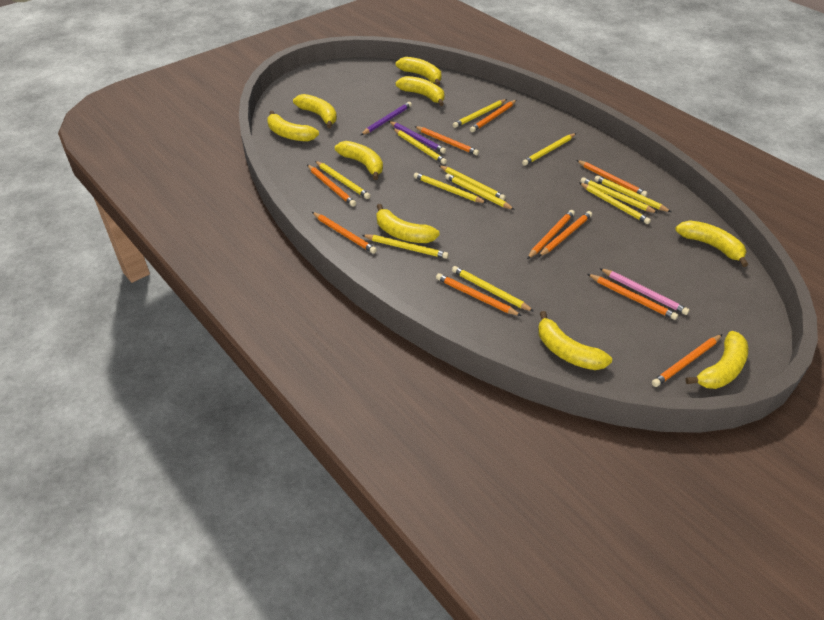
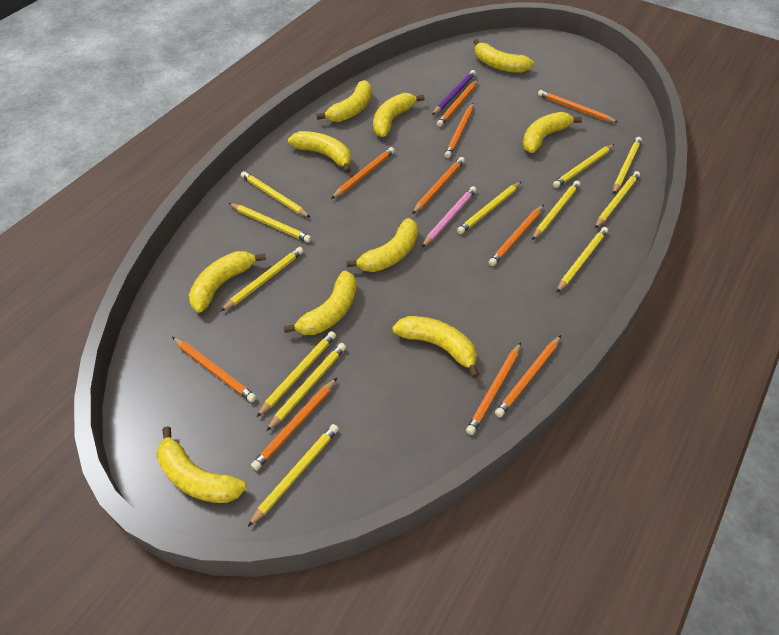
purple pencil: [361,102,412,135] [389,121,446,154] = 2 -> [432,70,476,115] = 1
yellow banana: [267,111,319,141] [293,94,337,128] [335,141,383,180] [376,204,440,243] [396,57,441,86] [396,76,444,106] [538,311,612,370] [675,221,748,267] [685,331,748,389] = 9 -> [157,426,246,503] [189,251,266,313] [283,271,357,335] [288,131,351,173] [316,80,372,122] [346,218,418,272] [373,93,424,137] [392,316,479,378] [474,39,534,73] [522,112,582,153] = 10

